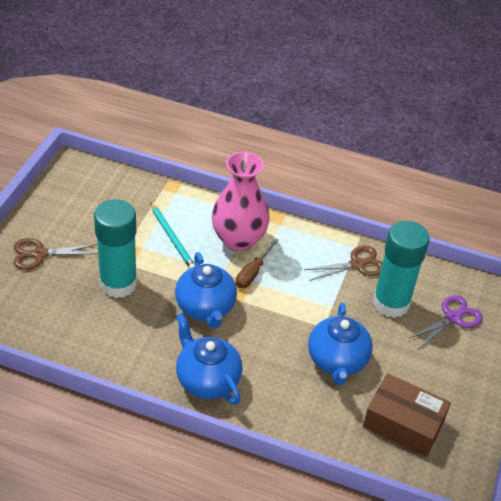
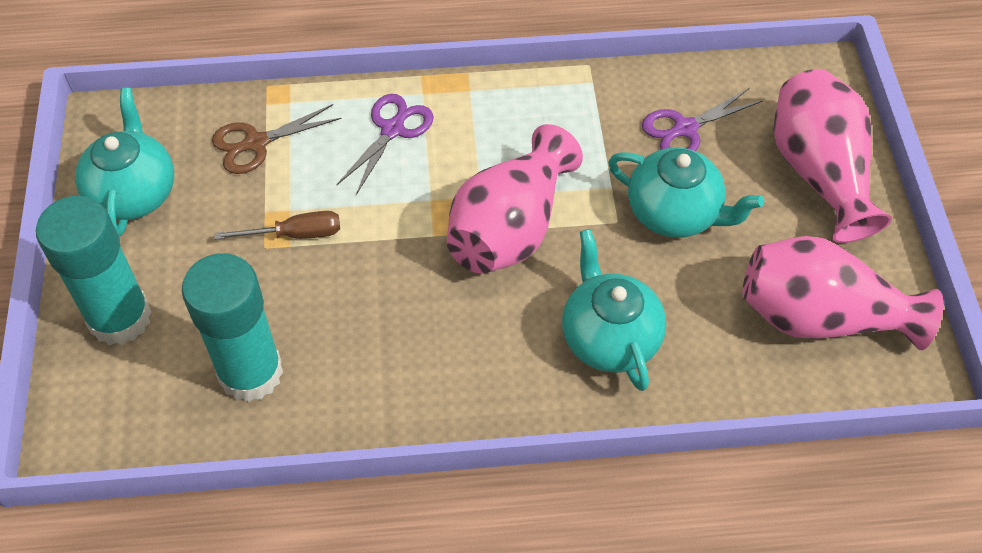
blue teapot: [175,252,237,328] [176,313,242,405] [308,303,373,385] = 3 -> none = 0
brown box: [363,373,451,457] = 1 -> none = 0
brown scissors: [14,238,98,270] [304,245,383,281] = 2 -> [212,104,342,174] = 1
pink vase: [212,151,270,252] = 1 -> [447,124,583,274] [743,236,943,350] [774,69,892,243] = 3
purple scissors: [408,295,482,349] = 1 -> [337,94,434,195] [642,88,763,151] = 2
turquoise pencil: [150,202,195,269] = 1 -> none = 0
turquoise teapot: none = 0 -> [75,88,174,237] [562,229,666,391] [608,147,764,238] = 3

